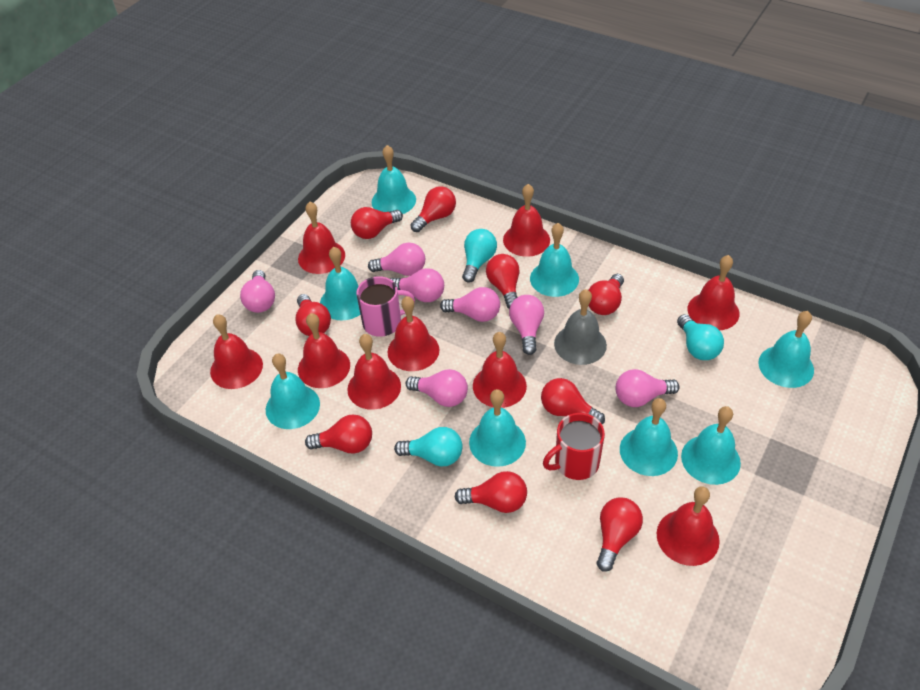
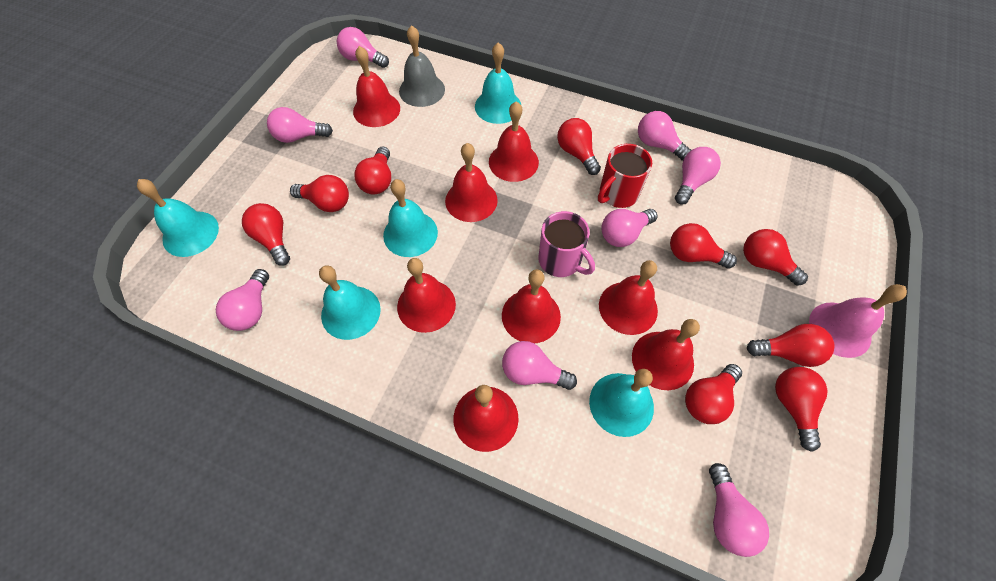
pink bell: none = 0 -> [809,284,907,358] = 1
pink light bulb: [240,270,275,313] [368,243,425,276] [391,268,444,302] [406,369,468,407] [440,287,500,322] [509,295,544,355] [616,369,680,407] = 7 -> [216,269,269,331] [267,107,333,143] [337,27,389,68] [502,341,577,390] [601,209,658,247] [638,111,691,161] [675,147,721,205] [709,463,769,557] = 8
red bell: [210,314,263,389] [298,202,345,274] [298,313,350,388] [347,334,401,410] [387,296,439,371] [473,332,527,408] [503,184,550,257] [657,486,720,566] [688,255,740,330] = 9 -> [353,46,400,127] [397,258,456,333] [445,143,498,222] [454,385,519,452] [489,101,539,182] [502,269,561,343] [599,260,658,335] [632,319,700,390] = 8
turquoise bell: [266,354,320,429] [320,247,360,320] [372,145,416,214] [469,389,526,467] [530,223,579,297] [620,398,678,476] [681,406,741,485] [758,311,814,388] = 8 -> [137,179,219,257] [319,265,381,340] [383,179,438,257] [475,42,521,124] [589,369,654,437] = 5
turquoise light bulb: [394,427,463,466] [462,229,497,283] [677,314,724,360] = 3 -> none = 0

